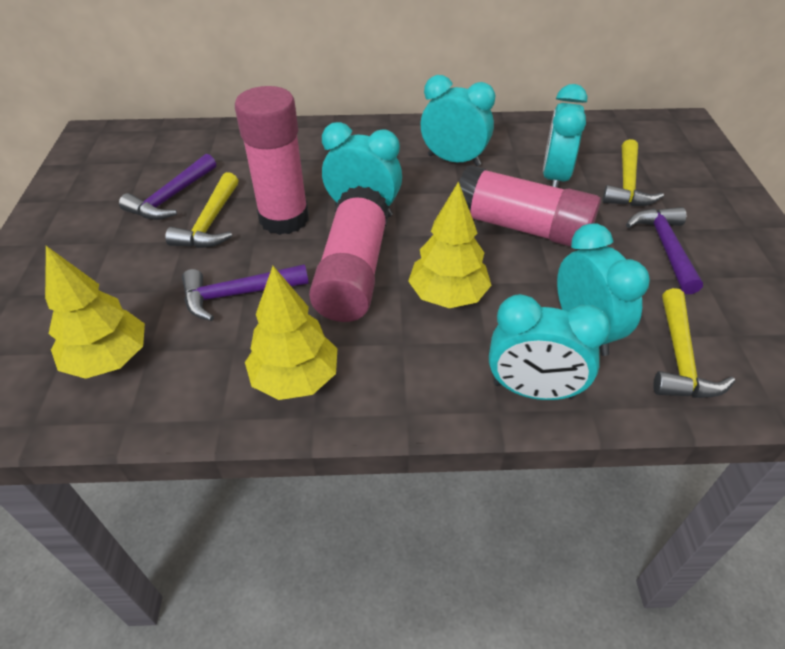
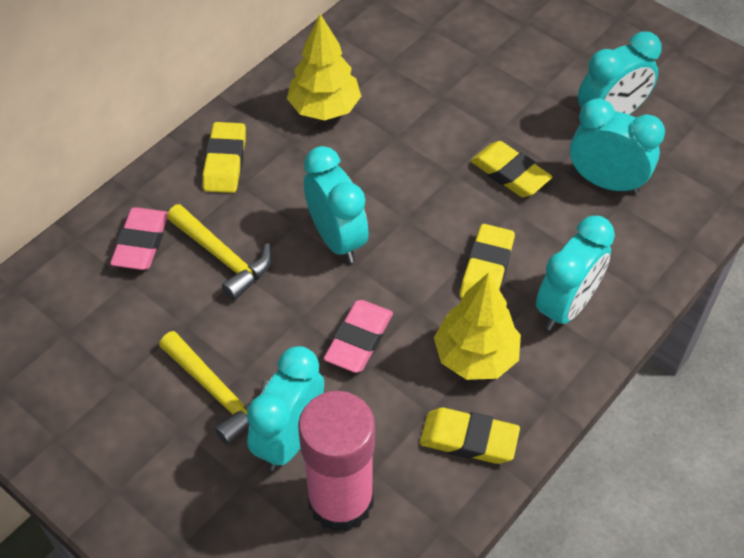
pink eraser: none = 0 -> [110,208,168,270] [324,300,393,373] = 2
pink glue stick: [235,86,309,235] [309,186,389,322] [459,165,601,247] = 3 -> [298,391,375,532] = 1
purple hammer: [119,154,216,220] [182,264,309,321] [626,207,703,294] = 3 -> none = 0
yellow eraser: none = 0 -> [203,122,246,193] [420,408,520,464] [460,224,515,298] [471,141,552,197] = 4
yellow hammer: [165,172,239,248] [602,139,664,206] [653,288,735,398] = 3 -> [159,331,269,445] [167,204,272,300] = 2
yellow tree: [45,246,145,379] [245,266,337,400] [408,181,491,308] = 3 -> [287,14,361,121] [434,272,521,380] = 2

